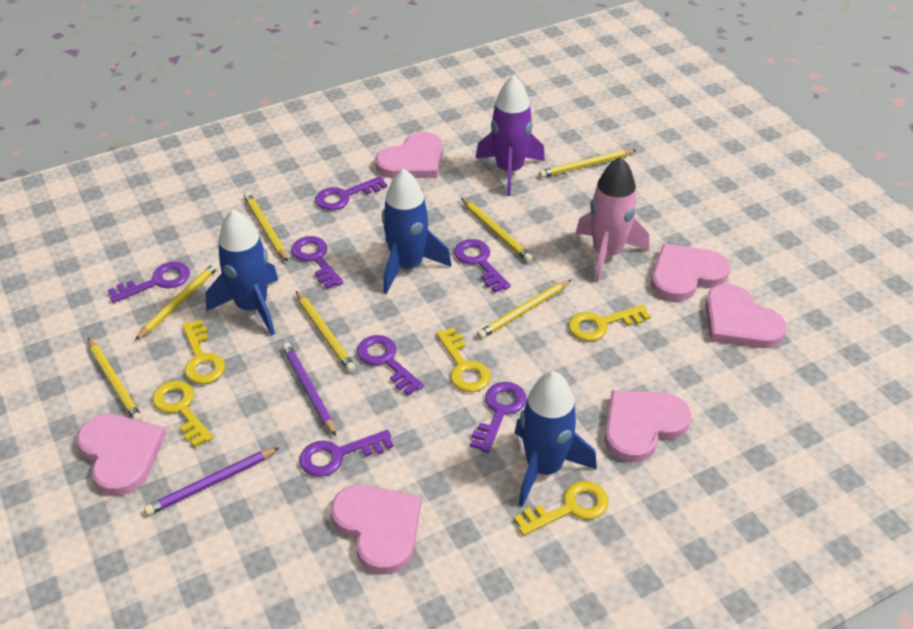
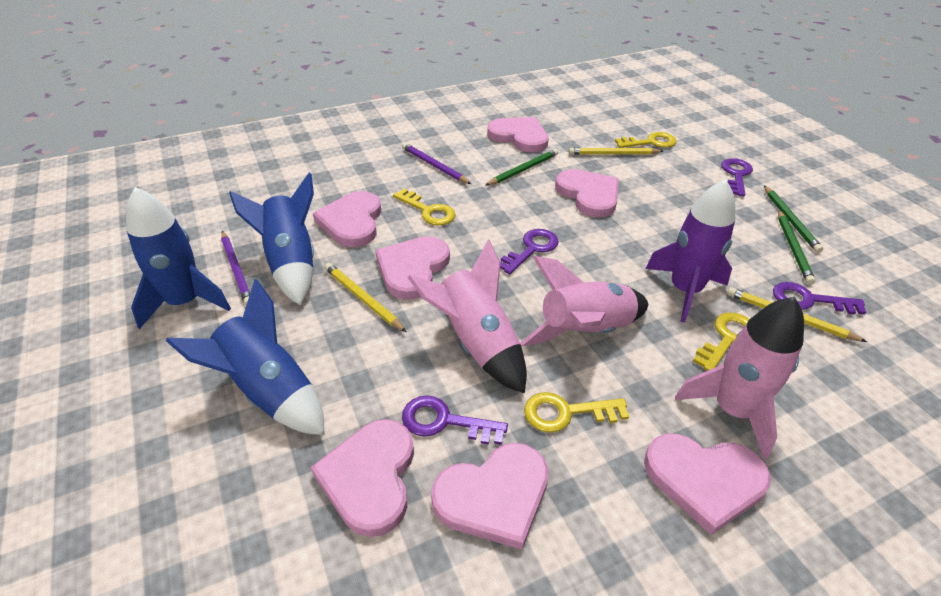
green pencil: none = 0 -> [485,149,558,186] [764,186,823,253] [778,210,816,285] = 3
pink heart: [77,414,166,496] [331,484,421,574] [375,132,443,178] [605,390,692,463] [651,244,730,301] [705,284,787,348] = 6 -> [311,419,414,537] [313,191,381,247] [375,236,450,300] [431,443,549,550] [487,117,549,152] [555,169,619,217] [644,433,771,535] = 7
pink rocket: [576,156,649,283] = 1 -> [408,239,527,393] [520,256,648,346] [675,297,804,459] = 3
purple key: [108,262,190,303] [291,236,343,289] [299,430,394,477] [315,176,387,210] [357,335,424,395] [454,239,511,293] [470,382,527,453] = 7 -> [402,395,508,445] [500,229,559,274] [721,158,753,197] [773,282,866,315] = 4
yellow key: [152,380,213,447] [182,320,225,384] [436,327,491,392] [514,481,609,536] [569,304,651,341] = 5 -> [393,188,456,225] [524,392,629,433] [615,132,677,148] [693,312,749,371] = 4
yellow pencil: [88,338,142,421] [135,262,219,340] [244,192,288,262] [296,291,356,372] [461,198,533,262] [477,280,571,339] [539,150,636,178] = 7 -> [324,263,406,332] [568,148,663,155] [727,287,867,342] = 3

